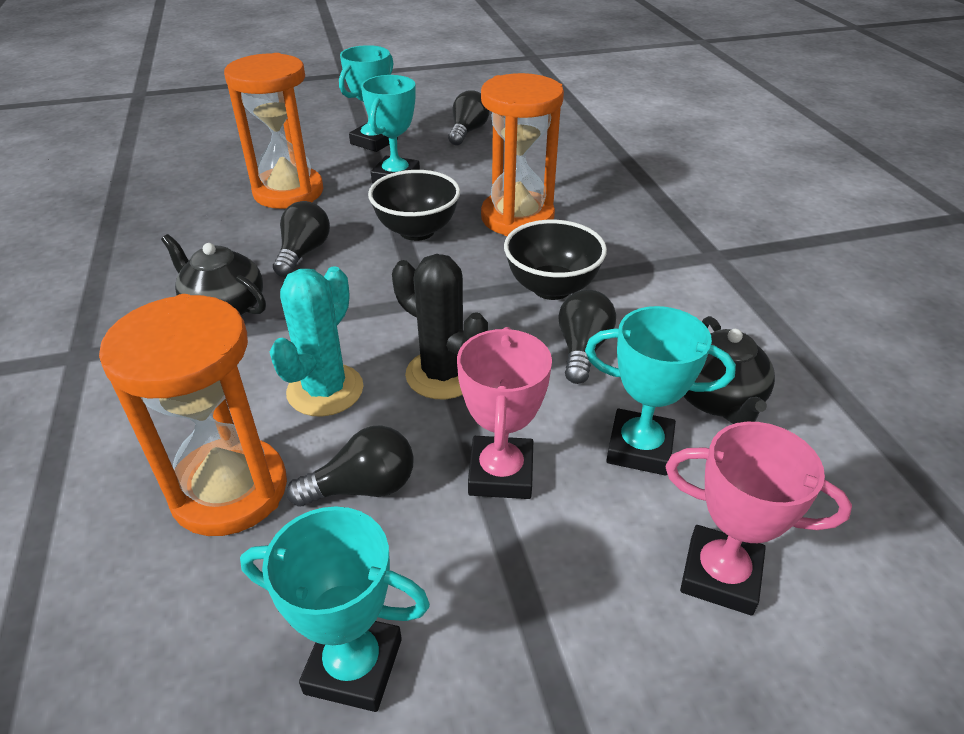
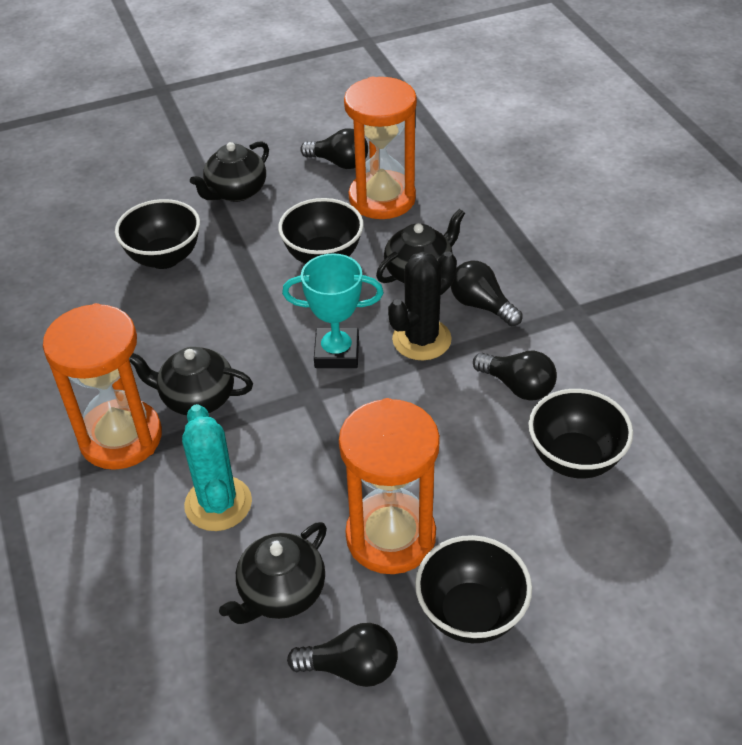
black bowl: [368,170,460,241] [504,220,607,300] = 2 -> [115,199,200,269] [278,198,364,264] [415,535,532,643] [528,389,633,478] = 4
black teapot: [161,234,266,317] [683,316,775,424] = 2 -> [130,347,253,415] [190,141,269,202] [219,522,327,624] [376,209,465,283] = 4
pink trophy: [457,327,552,499] [666,422,852,615] = 2 -> none = 0
turquoise trophy: [240,506,430,712] [339,45,398,152] [361,75,420,183] [585,306,736,476] = 4 -> [282,253,383,368] = 1

